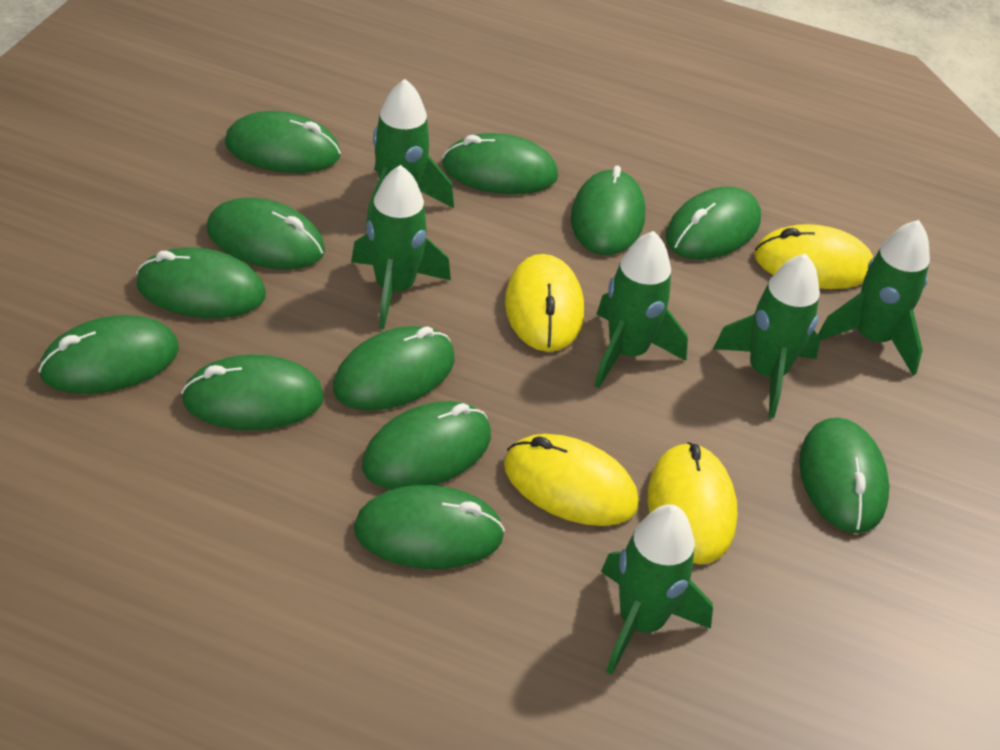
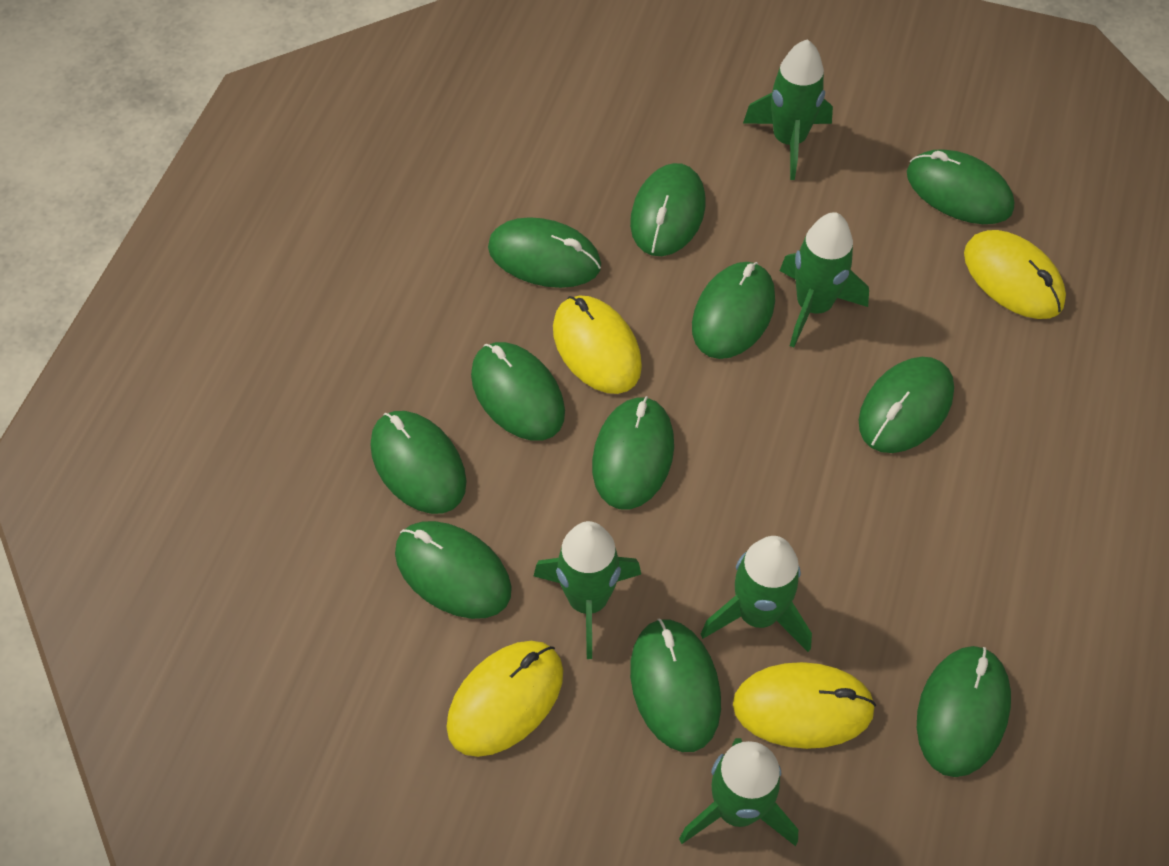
green mouse: [38,315,179,394] [136,247,266,318] [181,354,324,430] [207,197,325,269] [225,111,341,173] [333,326,455,411] [354,485,505,569] [362,401,491,490] [442,133,558,194] [571,166,645,255] [666,187,761,259] [799,417,890,533] = 12 -> [370,411,467,514] [395,521,512,619] [471,342,565,441] [488,217,601,288] [592,396,674,510] [630,163,705,256] [630,619,721,752] [692,262,775,359] [859,357,954,453] [907,149,1014,224] [917,646,1011,777] = 11
green rocket: [351,165,451,329] [366,79,454,230] [594,231,688,388] [601,504,713,675] [713,253,821,418] [818,220,930,376] = 6 -> [534,521,641,659] [679,738,798,846] [701,536,812,652] [743,39,833,180] [780,212,869,348] = 5

